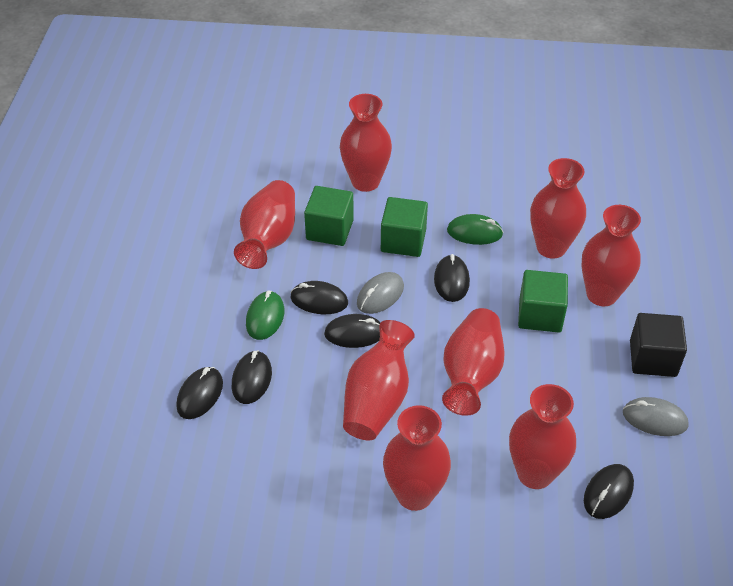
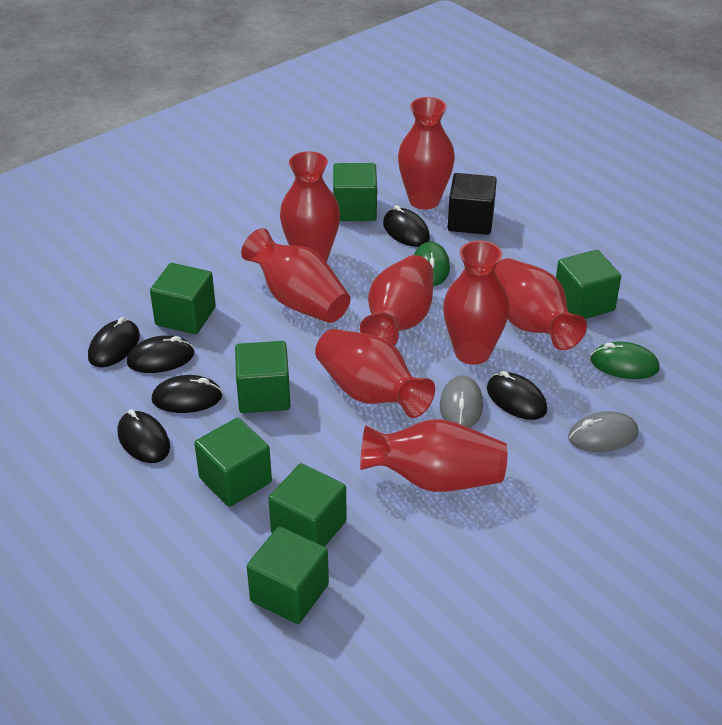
green cube: [304,186,354,246] [381,197,428,257] [518,270,568,333] = 3 -> [150,263,216,334] [194,418,272,507] [235,341,291,413] [247,526,329,624] [268,463,347,547] [333,163,377,221] [556,250,621,319] = 7

